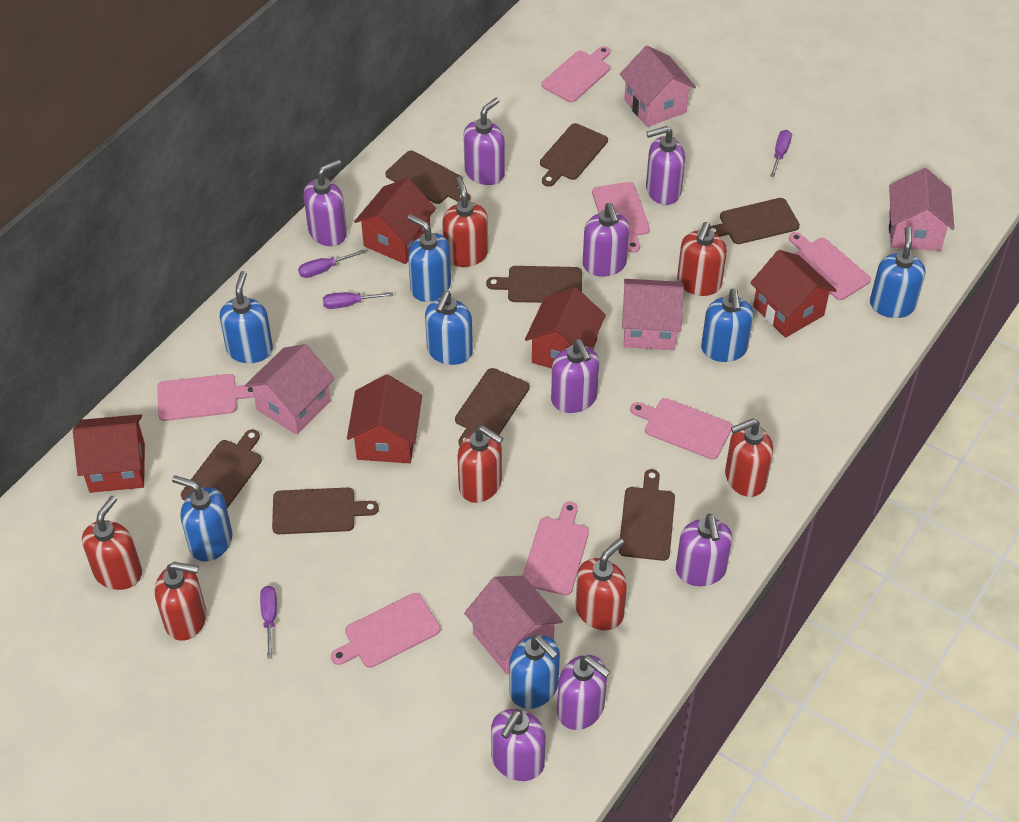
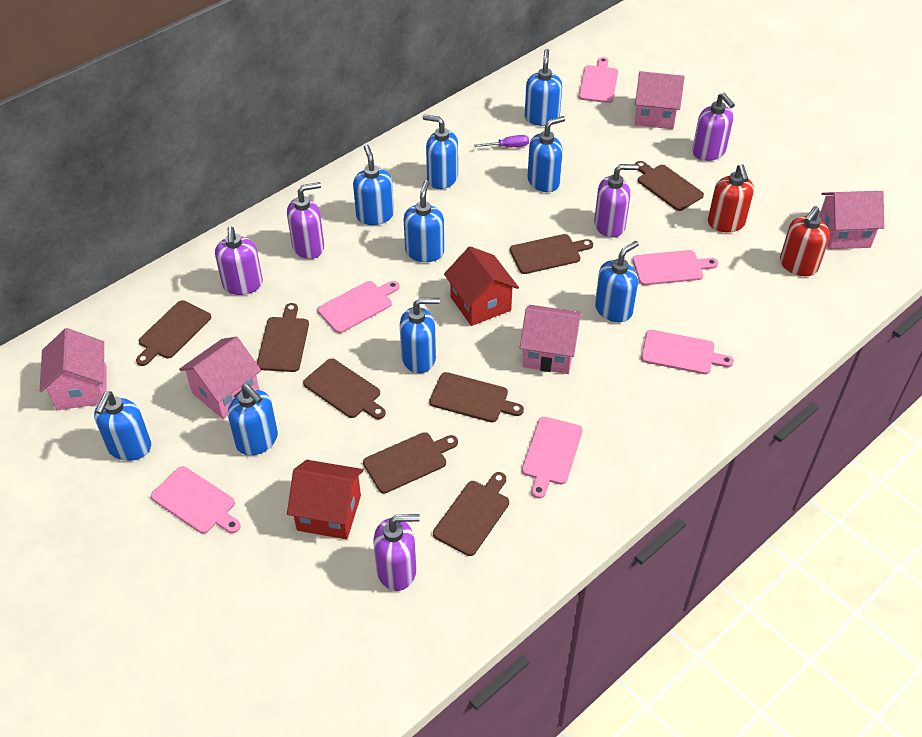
blue soap dispenser: [172,475,232,562] [220,271,273,363] [407,214,451,302] [425,291,473,365] [509,635,560,709] [701,289,753,362] [870,226,925,318] = 7 -> [94,391,151,461] [228,384,278,456] [353,144,394,225] [400,298,440,373] [404,180,444,262] [423,114,458,189] [525,49,562,126] [528,116,565,192] [595,241,639,322] = 9
pink cutting board: [157,374,254,421] [331,593,441,668] [523,502,589,596] [542,46,610,103] [592,182,650,253] [630,398,732,460] [789,232,871,300] = 7 -> [151,466,241,534] [317,281,400,333] [522,417,583,498] [579,57,618,103] [632,250,718,285] [641,330,734,374] = 6
purple screwdriver: [260,586,277,659] [298,250,365,278] [323,292,393,309] [770,130,792,177] = 4 -> [474,135,529,147] = 1
purple soap dispenser: [304,159,347,246] [463,97,505,185] [491,709,546,781] [551,339,599,413] [557,655,610,730] [583,203,630,277] [646,126,685,205] [676,514,732,586] = 8 -> [215,226,263,295] [287,182,324,259] [374,514,420,591] [594,164,638,237] [692,93,735,161] = 5
red house: [73,414,145,493] [347,374,422,463] [354,178,436,264] [525,287,606,369] [750,250,837,338] = 5 -> [287,460,363,539] [444,246,519,326] = 2
red soap dispenser: [82,496,142,590] [155,562,207,641] [442,176,488,267] [457,426,503,503] [575,538,627,630] [677,222,727,296] [725,418,773,497] = 7 -> [708,164,754,232] [780,206,830,276] = 2

